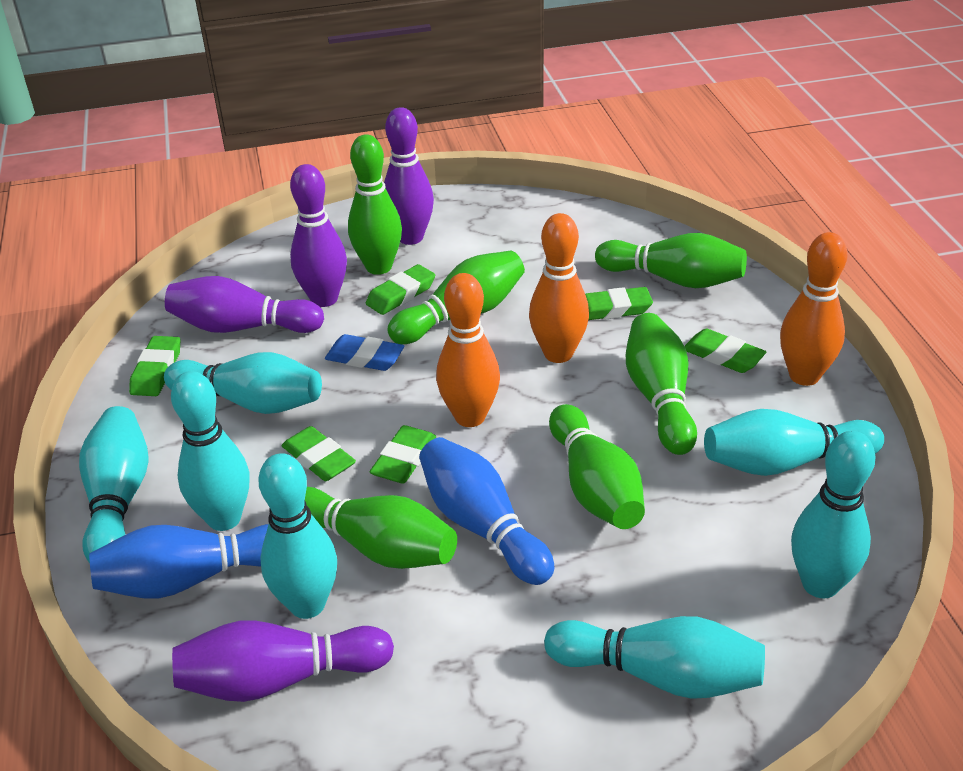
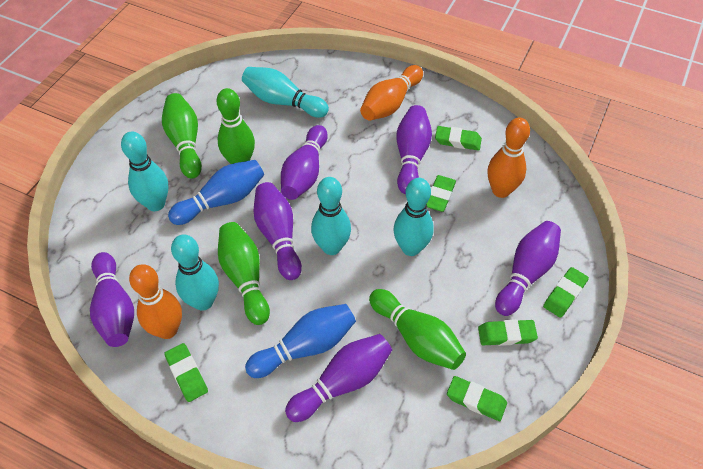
blue eraser: [325,334,404,371] = 1 -> none = 0
green bowling pin: [305,487,457,569] [348,135,402,275] [387,251,525,344] [549,404,645,529] [595,233,747,288] [626,313,697,455] = 6 -> [162,93,202,179] [217,88,255,164] [218,222,270,325] [369,289,466,370] = 4
purple bowling pin: [165,276,324,333] [172,621,394,702] [290,164,347,307] [384,107,434,245] = 4 -> [90,252,134,347] [254,182,302,280] [281,125,328,200] [285,334,392,422] [396,105,432,194] [495,221,561,316] = 6
turquoise bowling pin: [79,406,149,563] [164,352,322,414] [171,371,249,531] [258,453,337,619] [544,616,765,699] [704,409,884,476] [791,431,876,598] = 7 -> [121,131,168,211] [171,234,219,311] [242,67,329,118] [311,177,351,255] [393,178,434,256] = 5

